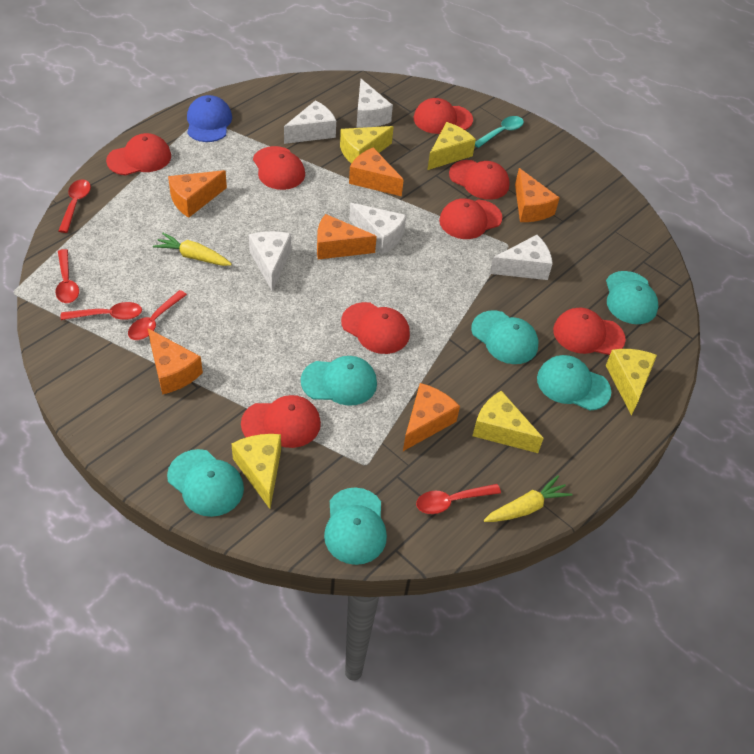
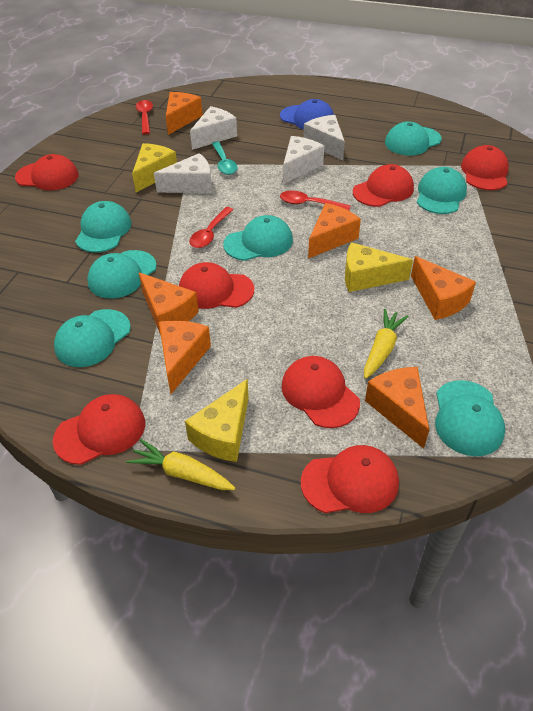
red cap: [106,133,171,176] [241,395,321,448] [253,146,305,190] [341,302,410,354] [414,98,473,134] [439,198,502,239] [449,160,510,200] [553,308,626,355] = 8 -> [15,154,79,190] [53,394,145,465] [179,262,254,309] [282,356,360,428] [301,445,399,513] [353,164,414,207] [461,145,509,190] = 7
red spoon: [56,249,79,303] [58,180,91,233] [61,302,142,320] [128,290,187,340] [416,484,501,514] = 5 -> [136,100,153,135] [189,207,233,248] [280,191,351,211] = 3
turquoise cap: [167,449,244,517] [301,356,377,406] [324,487,387,565] [471,310,539,364] [537,355,611,411] [606,271,658,324] = 6 -> [54,309,131,367] [75,201,132,253] [87,250,157,298] [223,215,293,261] [385,121,442,156] [417,167,467,214] [435,380,505,456] = 7
white cheese: [249,231,291,291] [284,100,336,144] [349,203,406,254] [357,79,393,128] [489,235,553,280] = 5 -> [154,153,212,193] [190,106,237,150] [283,136,324,184] [303,115,345,160] = 4
yellow cheese: [231,434,281,509] [340,126,394,164] [427,122,476,170] [473,390,544,453] [606,349,657,416] = 5 -> [132,143,177,192] [185,379,249,462] [345,242,413,292] = 3

